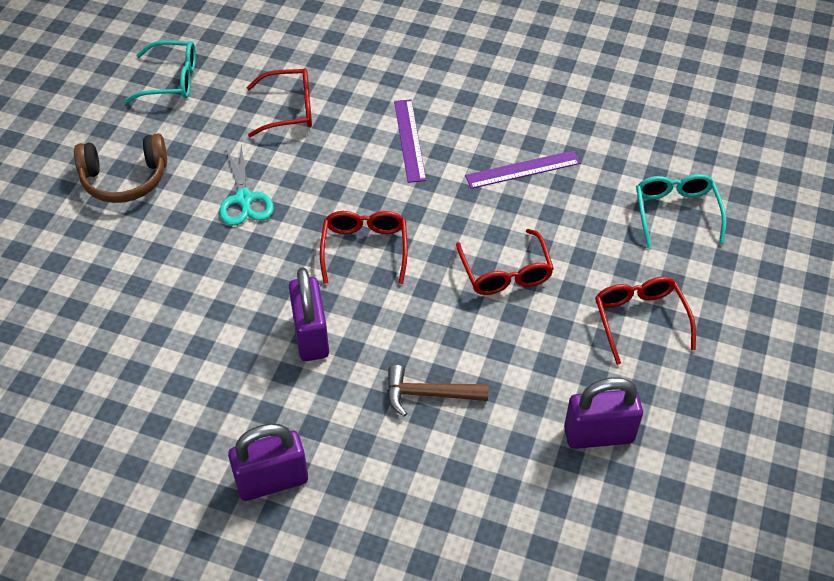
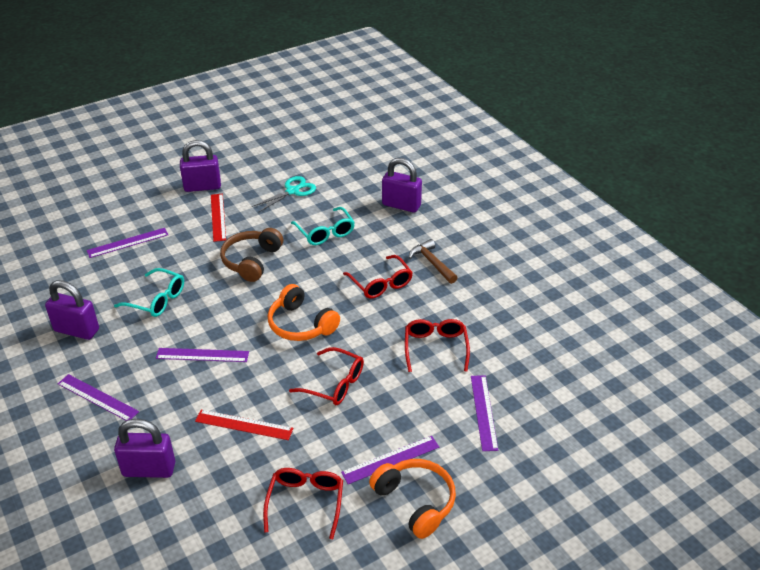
orange headphones: none = 0 -> [268,284,340,341] [369,459,456,539] = 2
purple padlock: [228,424,308,501] [289,267,329,361] [564,377,643,449] = 3 -> [45,280,99,340] [114,419,175,478] [180,140,221,192] [382,158,422,213] = 4
purple ruler: [394,99,426,183] [465,151,580,189] = 2 -> [58,374,139,421] [87,228,168,258] [156,348,249,362] [341,436,439,484] [471,375,498,451] = 5
red ruler: none = 0 -> [195,410,293,440] [211,194,226,242] = 2

